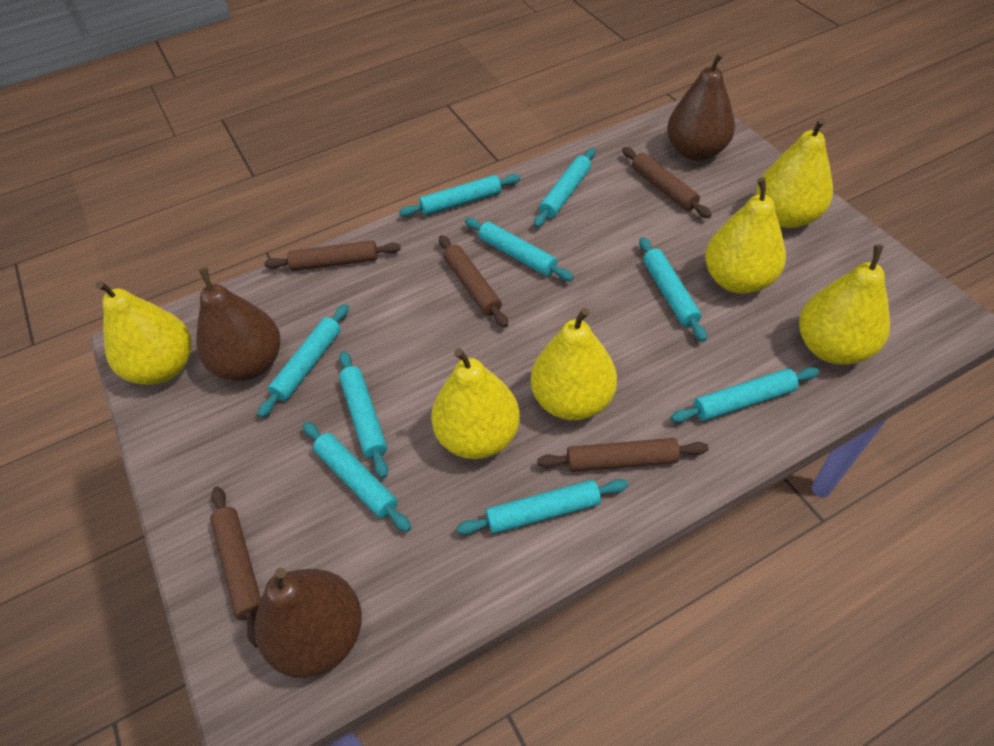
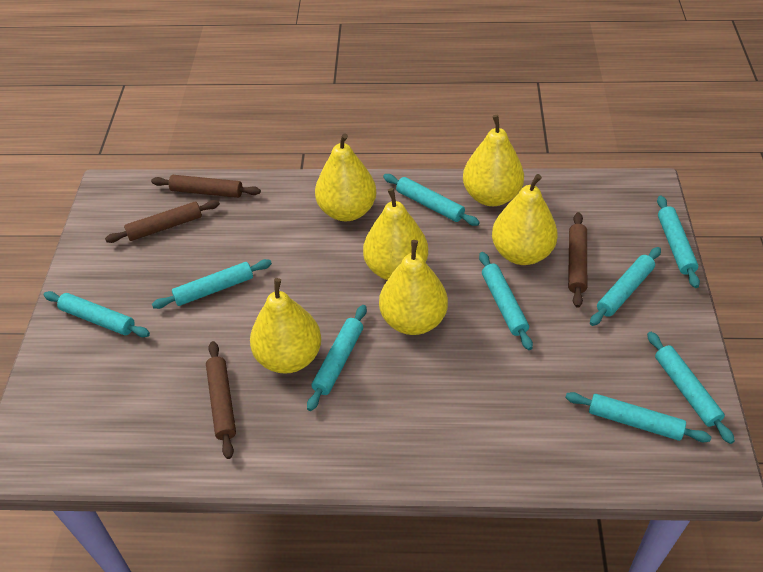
brown pear: [196,268,280,381] [255,568,362,678] [667,52,735,161] = 3 -> none = 0
brown rolling pin: [210,487,261,647] [264,240,401,271] [439,235,508,328] [537,438,709,472] [622,147,712,218] = 5 -> [105,200,220,243] [151,175,261,198] [206,341,236,459] [568,212,587,308] = 4

